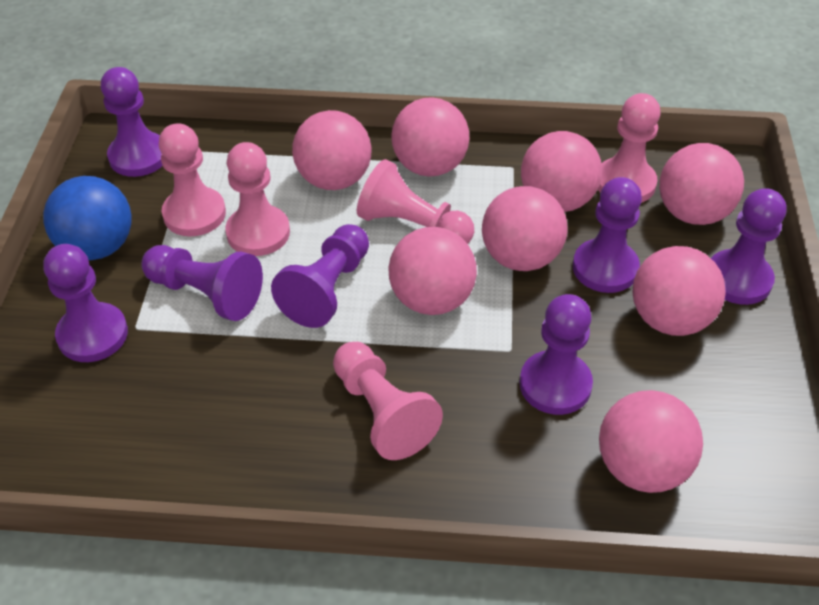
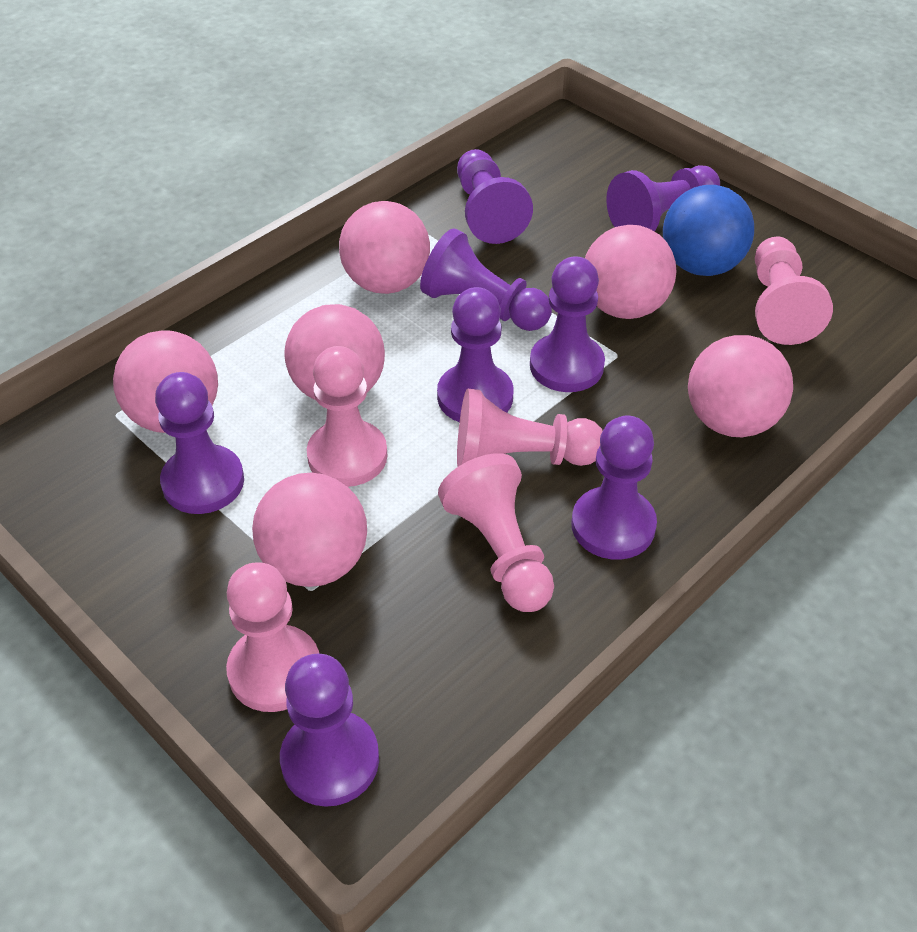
pink ball: [292,110,372,190] [388,227,477,315] [391,97,469,177] [482,186,568,271] [521,131,602,212] [599,390,703,493] [632,246,726,336] [659,143,744,225] = 8 -> [113,330,218,433] [252,473,367,587] [285,304,385,400] [339,201,430,294] [585,225,677,319] [688,335,793,437] = 6
purple pawn: [43,244,128,362] [101,67,162,177] [141,245,263,321] [271,224,369,328] [520,294,593,415] [573,177,642,293] [711,188,787,305] = 7 -> [155,372,244,514] [280,654,379,807] [420,228,552,331] [437,287,514,422] [457,149,533,244] [530,256,605,392] [571,416,657,560] [606,165,720,231] = 8

